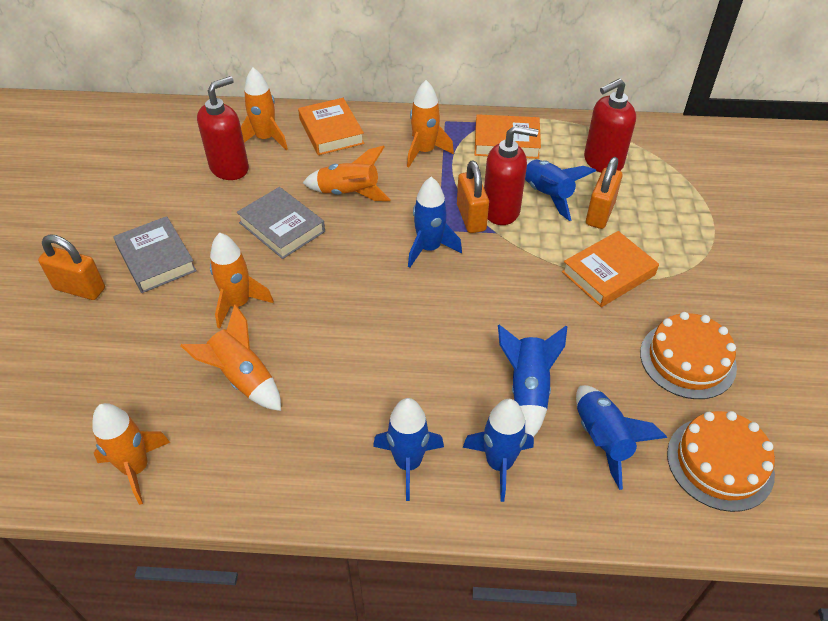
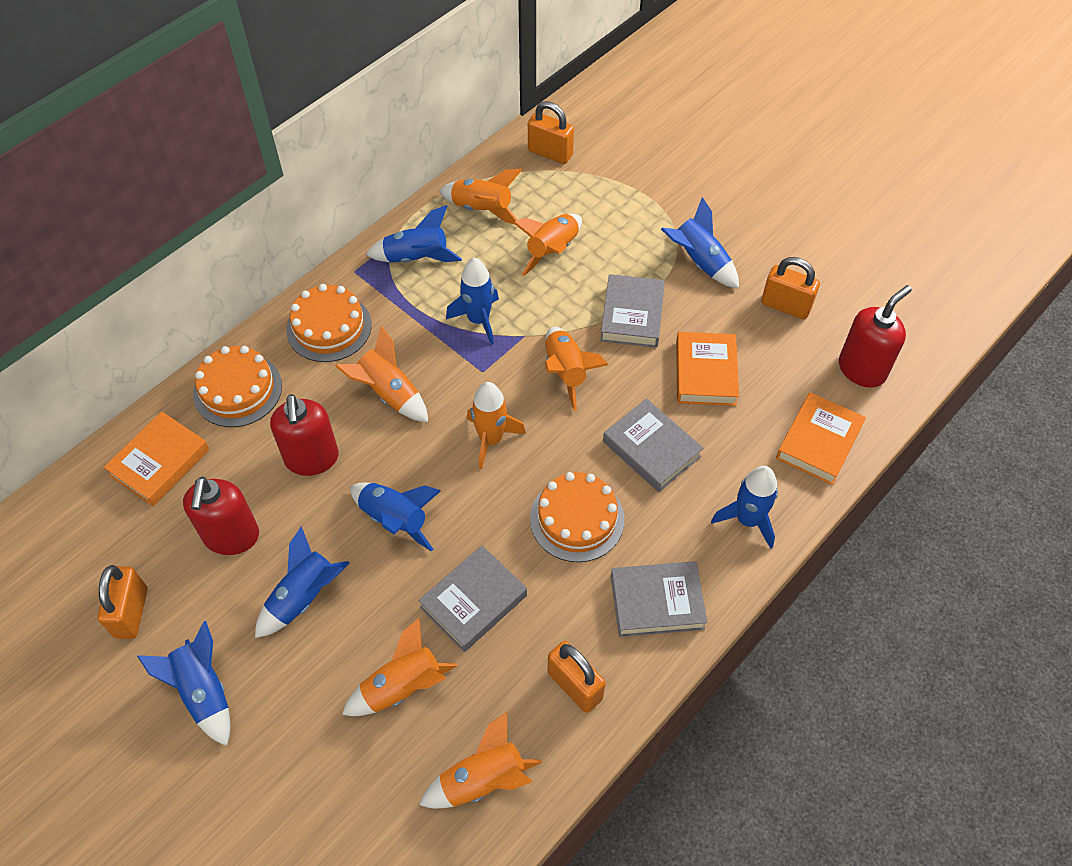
blue rocket: [373,398,444,501] [408,177,462,268] [463,399,534,502] [498,325,567,437] [525,160,596,221] [576,385,667,490] = 6 -> [137,621,230,746] [255,526,349,638] [350,483,441,552] [366,205,462,263] [446,258,499,345] [661,197,739,288] [711,466,778,549] = 7
grey book: [113,216,197,293] [237,187,325,259] = 2 -> [418,545,527,652] [600,274,665,348] [603,399,703,492] [611,561,708,637] = 4
orange cake: [640,312,737,399] [667,411,775,512] = 2 -> [193,346,282,427] [286,284,372,362] [530,472,624,562] = 3
orange padlock: [38,234,105,300] [457,161,489,233] [586,157,622,229] = 3 -> [98,565,148,639] [528,101,574,164] [548,641,606,713] [761,257,820,319] = 4
orange rocket: [92,403,170,505] [180,304,281,411] [210,233,274,329] [241,68,288,150] [303,145,391,201] [407,80,454,167] = 6 -> [335,326,428,422] [342,617,458,716] [419,712,542,809] [439,169,522,224] [467,382,526,469] [513,214,582,276] [545,327,608,411] = 7

